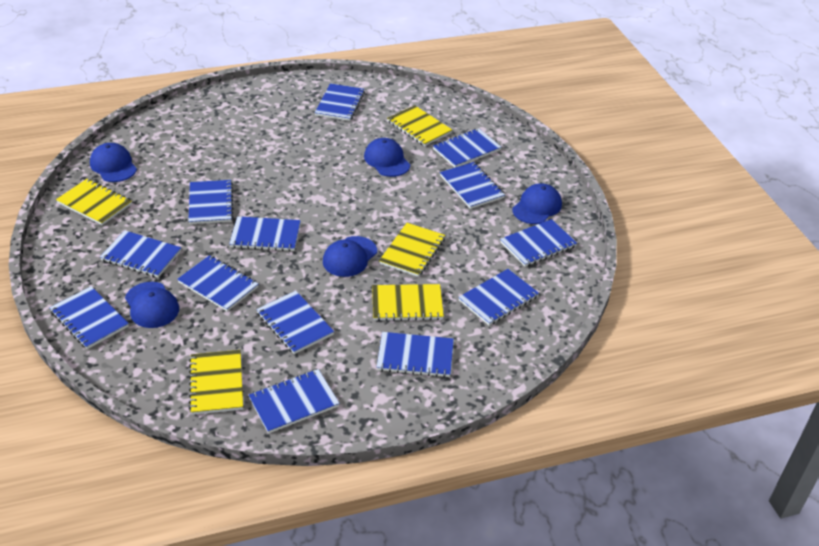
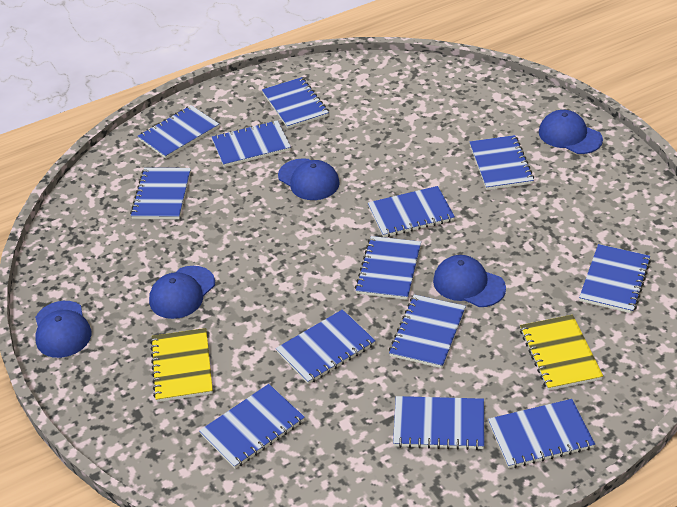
yellow notebook: [56,179,132,225] [189,350,243,415] [372,284,444,321] [379,223,445,277] [387,105,452,146] = 5 -> [150,328,213,402] [520,315,603,391] = 2

